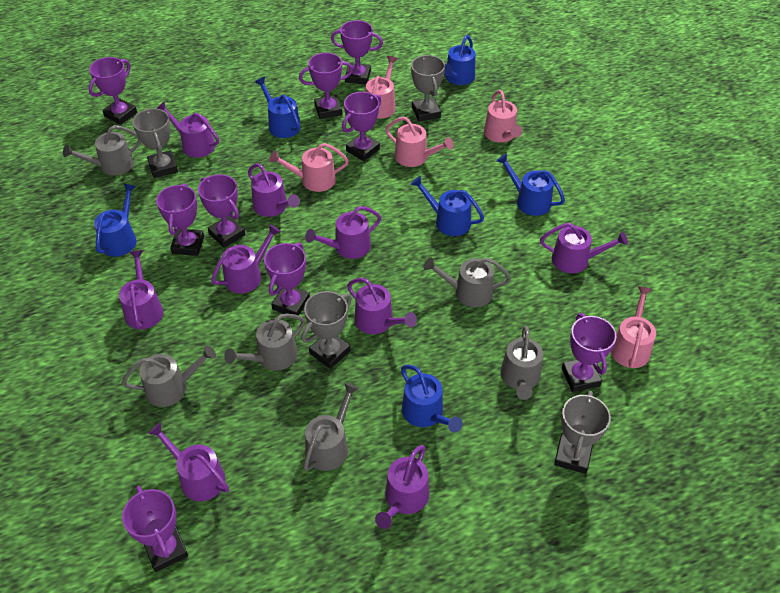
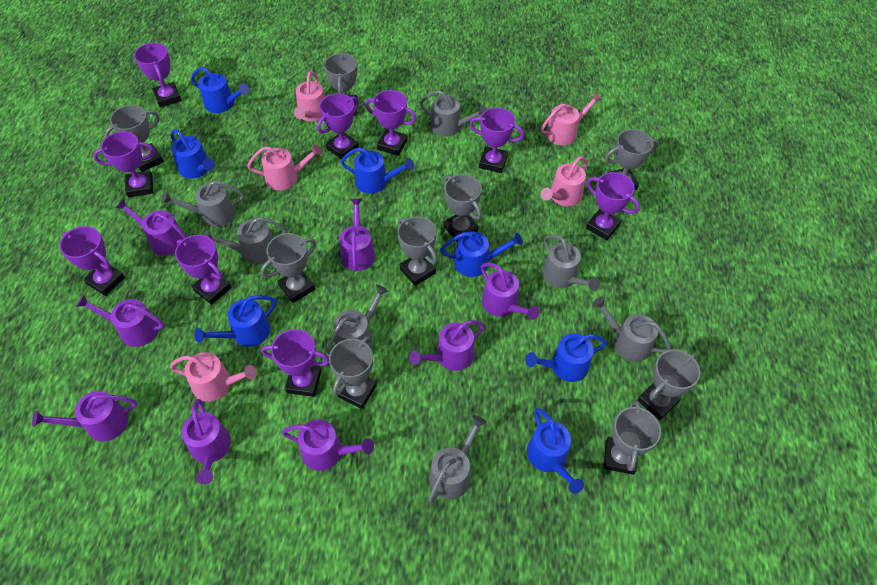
blue watering can: [94,183,137,257] [255,77,301,138] [401,365,463,433] [411,176,484,236] [444,35,475,85] [497,153,565,216] = 6 -> [171,129,215,179] [191,67,249,113] [194,295,277,347] [341,147,414,194] [440,232,523,277] [525,333,607,382] [527,408,584,494] = 7
grey trophy: [132,108,178,178] [301,291,352,369] [411,55,445,122] [554,391,611,474] = 4 -> [104,105,164,172] [261,233,317,303] [324,53,357,116] [329,336,377,409] [397,216,437,286] [443,174,482,241] [603,400,661,475] [605,129,659,190] [638,350,700,420] = 9
grey watering can: [63,125,141,175] [122,346,216,407] [224,313,305,371] [303,383,359,471] [424,258,511,307] [500,326,543,400] = 6 -> [161,180,244,227] [203,217,287,264] [326,285,388,355] [420,90,487,137] [428,415,486,503] [542,234,600,291] [592,297,671,362] = 7
purple watering can: [119,250,163,329] [148,422,229,501] [156,101,219,158] [211,224,281,293] [248,163,300,217] [305,206,381,259] [347,278,417,334] [375,445,429,529] [540,223,628,273] = 9 -> [32,391,137,441] [76,295,165,347] [115,199,187,255] [182,399,231,485] [281,419,374,471] [339,199,375,271] [409,320,486,371] [481,263,539,320] = 8

